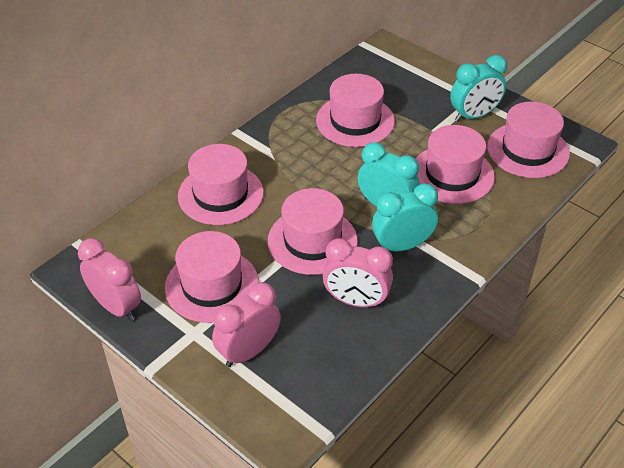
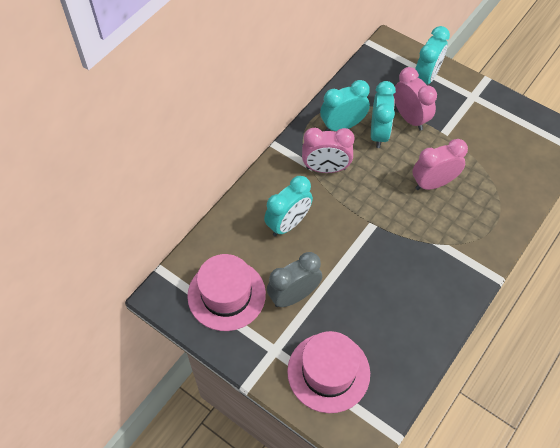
grey clock: none = 0 -> [267,252,322,307] = 1
pink hat: [165,231,259,323] [178,144,264,225] [268,188,357,275] [316,74,395,147] [415,125,495,204] [487,102,570,178] = 6 -> [187,254,266,331] [287,331,370,413] = 2
turquoise clock: [358,142,420,206] [372,183,438,251] [450,55,507,122] = 3 -> [264,176,313,237] [320,80,370,131] [371,81,396,148] [415,26,450,84] = 4

